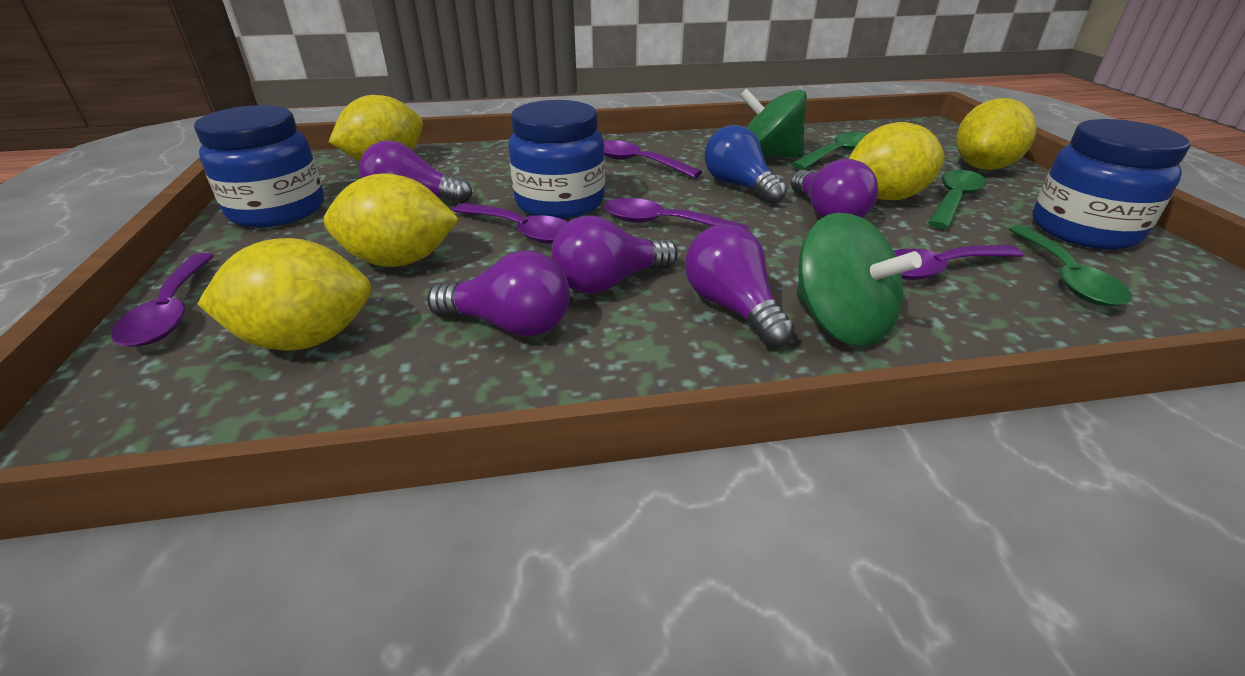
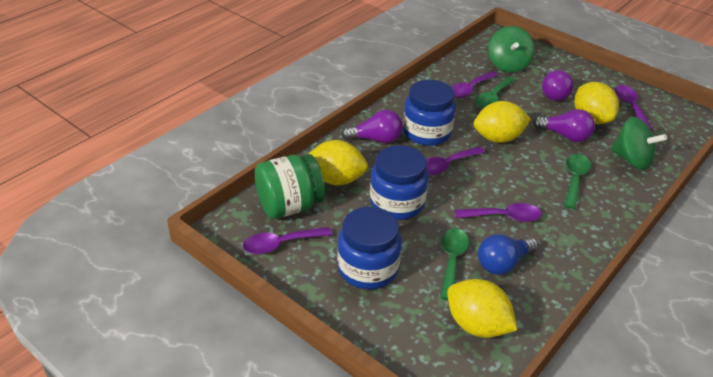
green jar: none = 0 -> [255,154,325,219] = 1
purple light bulb: [359,141,472,204] [427,251,570,337] [551,216,678,293] [685,224,795,347] [791,159,878,218] = 5 -> [341,110,403,143] [533,109,595,142] [542,68,574,101] = 3
yellow lemon: [197,238,371,351] [324,173,459,267] [329,95,423,161] [848,122,944,200] [956,98,1036,170] = 5 -> [309,140,368,185] [447,279,517,338] [473,101,531,143] [574,82,619,124] = 4

